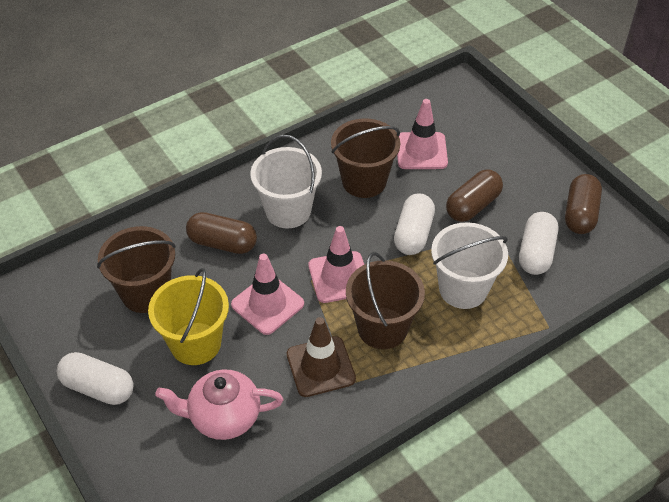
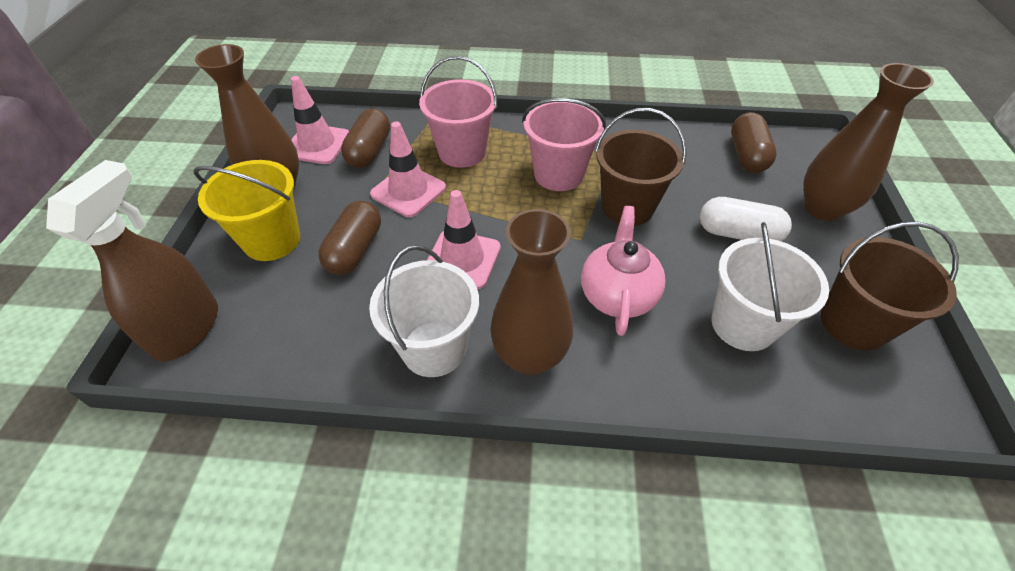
brown bucket: [97,226,176,313] [331,118,400,198] [346,252,425,349] = 3 -> [595,108,687,226] [821,222,959,351] = 2
brown spray bottle: none = 0 -> [46,160,218,362] = 1
brown traffic cone: [287,317,356,397] = 1 -> none = 0
brown vase: none = 0 -> [195,44,299,191] [490,209,573,375] [803,63,934,221] = 3
pink bucket: none = 0 -> [419,56,497,168] [522,98,606,191] = 2
white capsule: [57,352,134,405] [394,193,435,255] [519,212,558,275] = 3 -> [700,197,792,241] = 1

